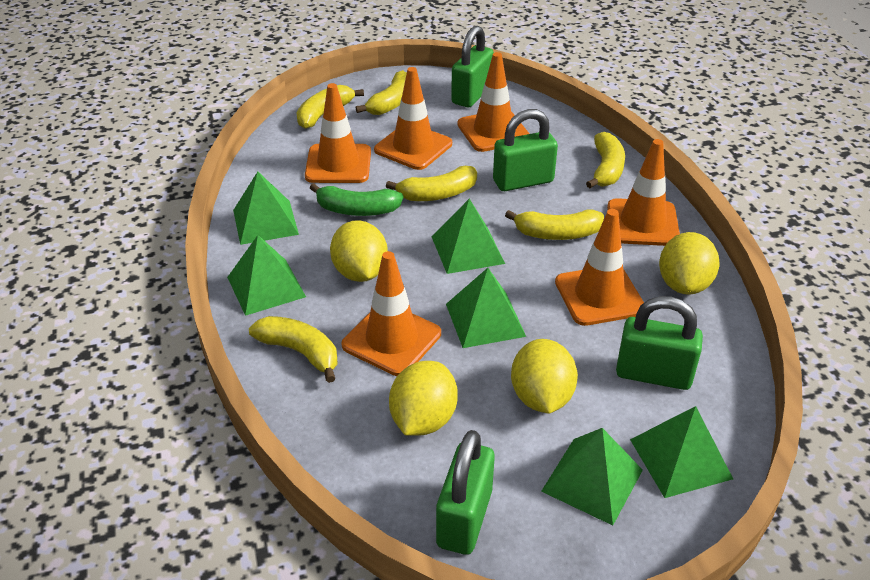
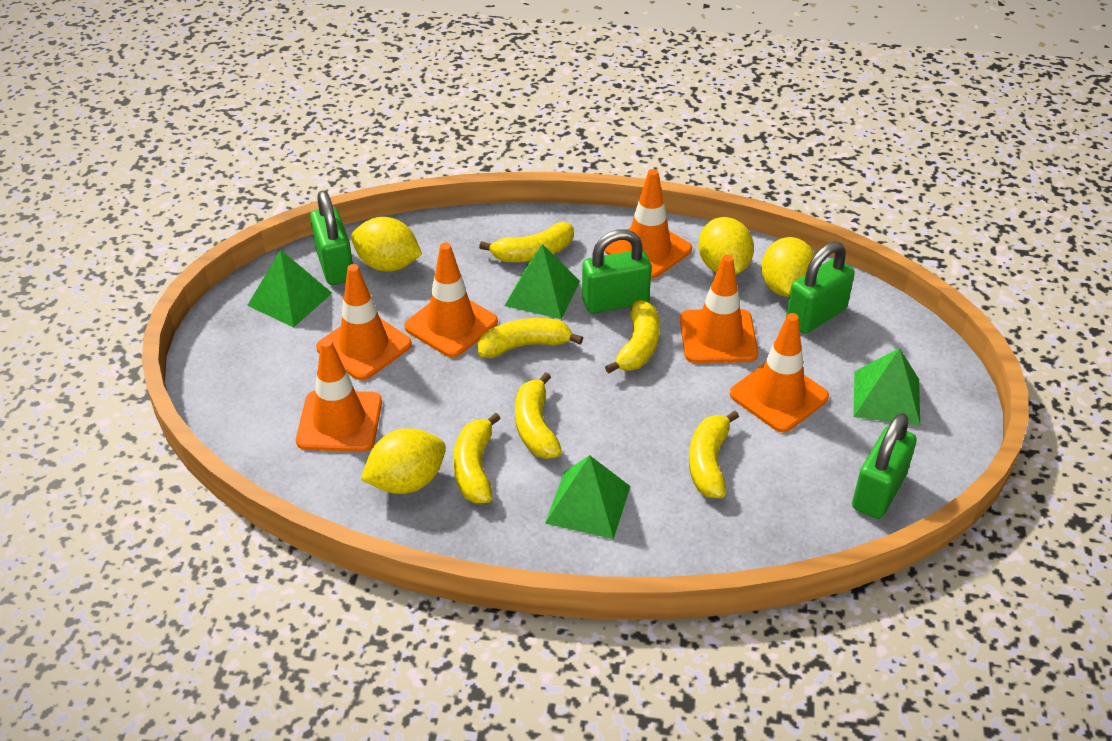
green banana: [310,183,403,216] = 1 -> none = 0
green pyramid: [227,235,306,316] [233,172,299,245] [432,199,505,274] [446,268,526,348] [541,428,643,525] [630,406,733,498] = 6 -> [247,250,332,328] [505,244,580,319] [545,455,631,539] [853,348,920,425] = 4

